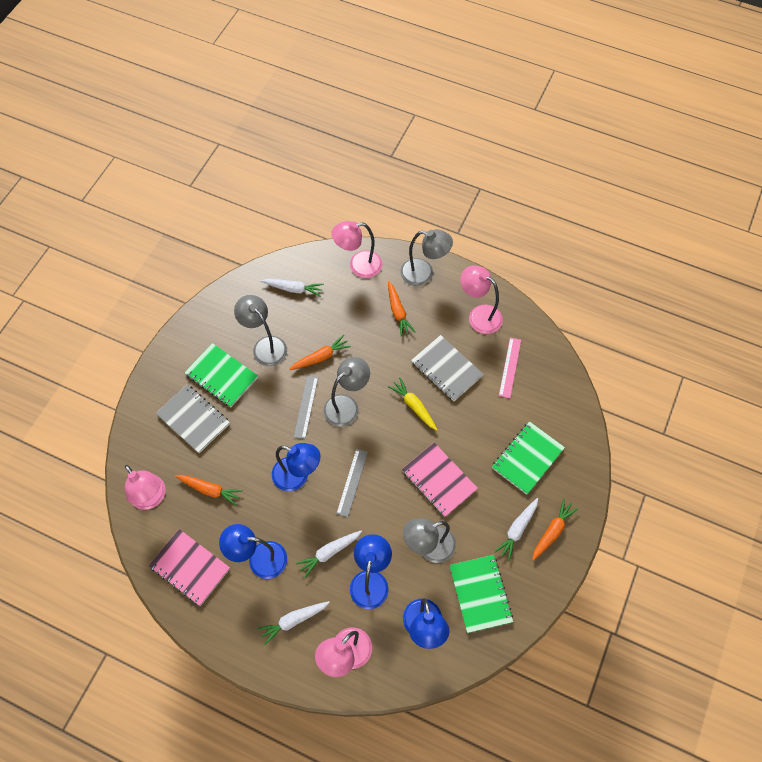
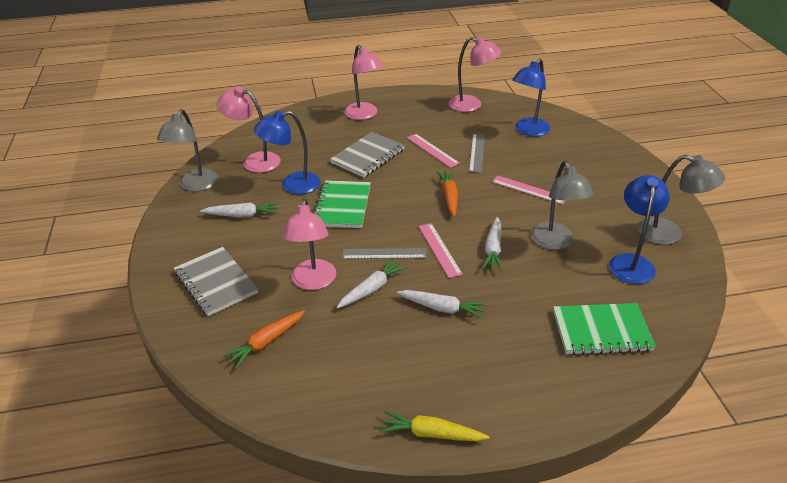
blue lamp: [219,524,287,579] [272,443,320,491] [350,534,392,609] [403,598,449,649] = 4 -> [254,111,320,195] [512,59,550,136] [609,175,670,284] = 3
green notebook: [184,343,258,407] [449,555,513,633] [492,421,565,495] = 3 -> [314,180,371,228] [553,303,656,355] = 2
grey lamp: [234,295,287,366] [323,357,370,427] [400,229,453,286] [403,518,456,563] = 4 -> [157,109,219,192] [531,161,594,250] [638,154,725,245] = 3
orange carrot: [175,475,243,506] [289,335,351,370] [388,281,415,337] [532,499,578,560] = 4 -> [222,310,305,369] [437,171,458,217] = 2
pink notebook: [148,529,230,606] [402,442,478,517] = 2 -> none = 0
pink ruler: [499,338,521,398] = 1 -> [407,134,460,168] [419,223,463,278] [492,175,566,205] = 3

